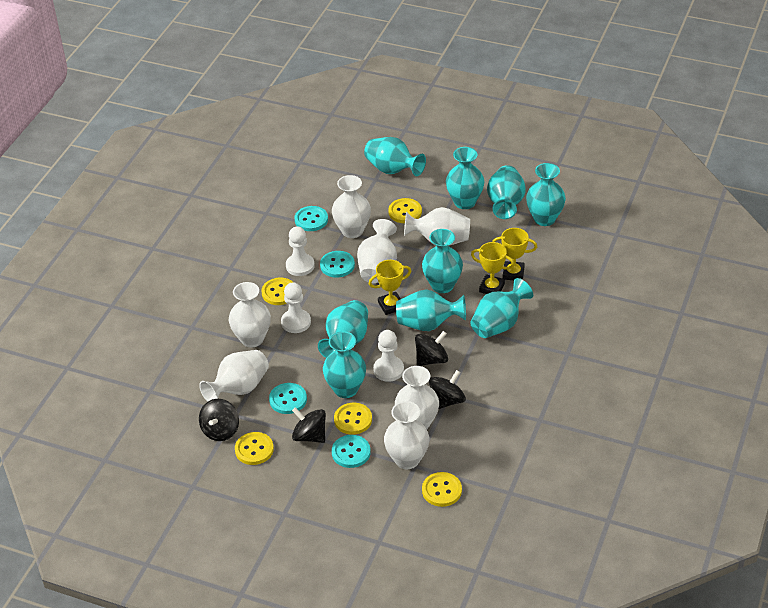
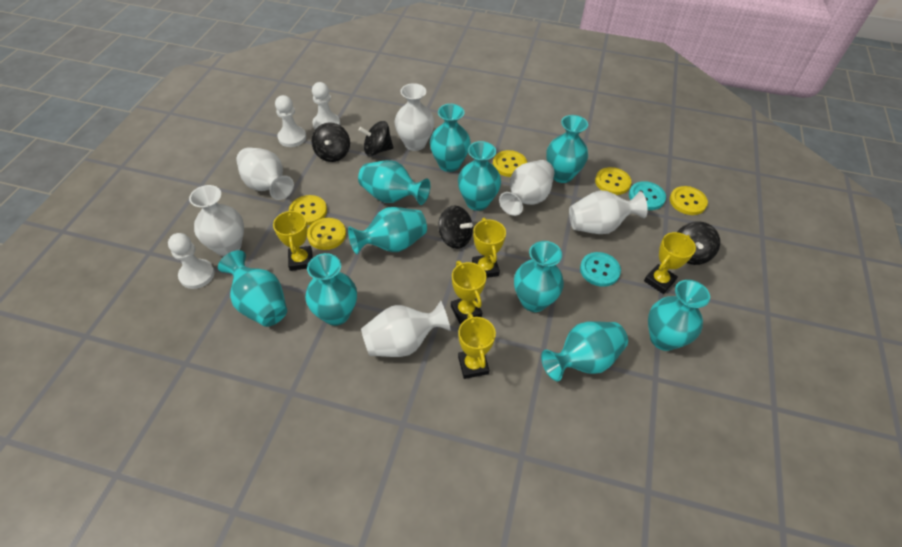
turquoise button: [269,383,307,414] [294,206,328,231] [320,251,355,278] [332,435,371,468] = 4 -> [580,252,621,287] [629,181,666,210] = 2
turquoise vase: [318,300,368,358] [323,332,366,398] [364,137,426,176] [396,289,466,331] [422,229,463,293] [446,147,485,209] [470,278,533,338] [487,165,526,219] [526,163,566,226] = 9 -> [218,250,287,327] [305,253,357,326] [348,207,427,254] [358,160,430,205] [430,104,471,172] [458,141,501,211] [514,241,564,312] [541,321,628,381] [546,115,588,183] [648,280,710,351] = 10
white vase: [199,350,269,402] [229,282,271,347] [332,175,371,238] [357,219,397,283] [384,401,429,469] [395,366,439,429] [404,207,470,246] = 7 -> [189,185,244,257] [236,147,294,200] [361,301,451,357] [395,83,434,151] [499,160,554,216] [569,190,648,234] = 6
yellow trophy: [369,260,411,315] [471,242,515,294] [492,228,537,280] = 3 -> [273,209,313,271] [451,261,486,324] [458,313,496,379] [472,218,506,278] [644,232,696,294] = 5

